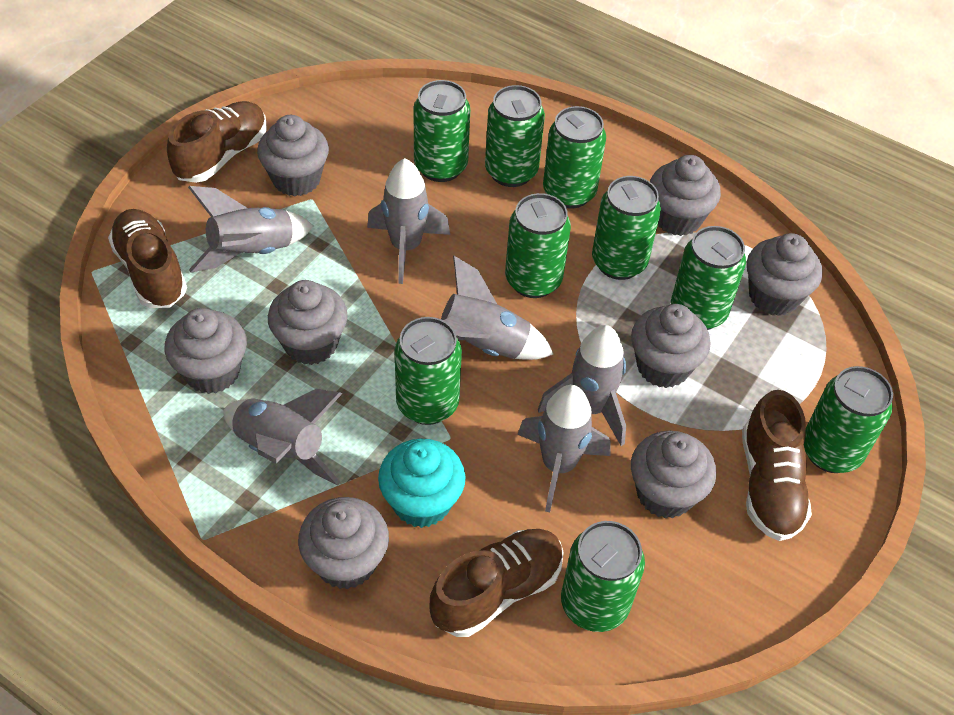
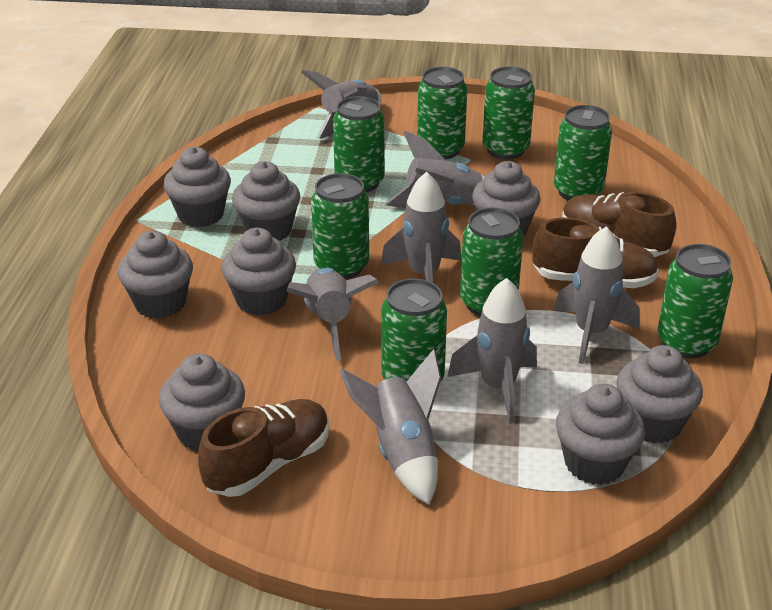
brown shoe: [108,209,187,308] [167,101,267,183] [430,529,564,637] [742,390,812,541] = 4 -> [198,399,329,497] [532,218,659,288] [562,192,676,257] = 3
green can: [394,317,462,425] [413,80,470,182] [485,85,545,187] [505,193,571,298] [543,106,606,209] [561,521,645,632] [592,176,661,280] [671,226,746,330] [804,366,893,473] = 9 -> [311,173,369,279] [333,96,385,192] [381,279,447,382] [417,67,467,159] [460,208,523,317] [482,66,535,159] [554,105,612,200] [658,244,733,358] = 8
grey rocket: [188,186,313,273] [223,389,342,486] [367,158,450,284] [441,256,553,360] [517,385,611,513] [538,325,626,446] = 6 -> [287,268,379,360] [301,70,382,139] [339,349,441,505] [381,172,461,283] [385,131,485,208] [447,278,537,424] [553,226,640,364] = 7
turquoise cupcake: [378,439,466,528] = 1 -> none = 0

